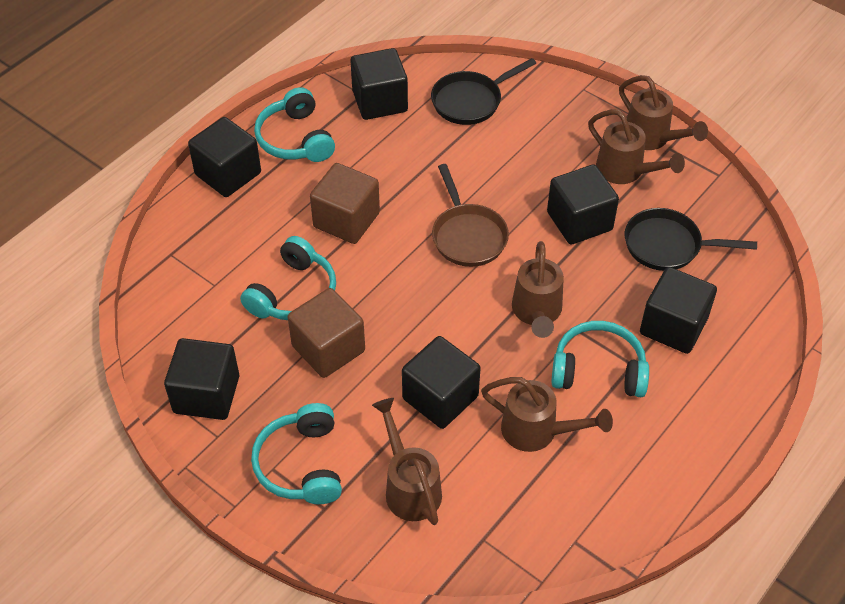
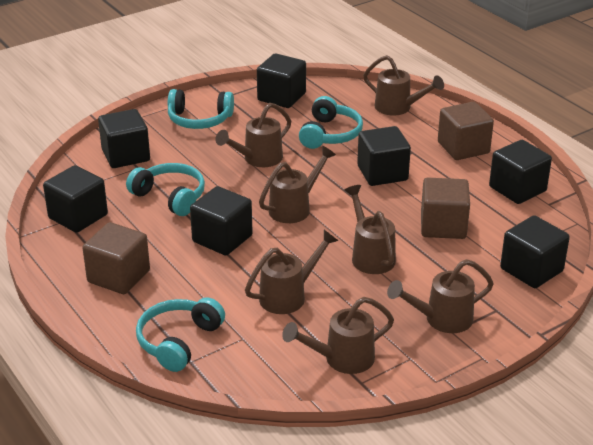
black cube: [164,338,239,420] [188,117,261,197] [350,48,408,120] [402,336,480,429] [547,164,619,245] [640,267,717,354] = 6 -> [43,165,108,233] [98,109,150,168] [190,186,253,255] [257,53,306,108] [357,126,411,186] [489,140,552,204] [500,215,570,288] = 7
black pan: [431,58,536,125] [625,208,757,271] = 2 -> none = 0
brown cube: [288,288,365,378] [310,163,380,244] = 2 -> [82,222,150,294] [421,178,470,239] [438,102,494,160] = 3
brown pan: [432,164,509,267] = 1 -> none = 0
brown watering can: [372,398,442,525] [481,377,613,452] [512,241,564,338] [588,109,685,184] [619,75,708,150] = 5 -> [215,103,291,167] [245,230,338,314] [259,146,336,223] [282,297,394,374] [344,185,396,274] [363,55,444,115] [387,259,494,333] = 7

